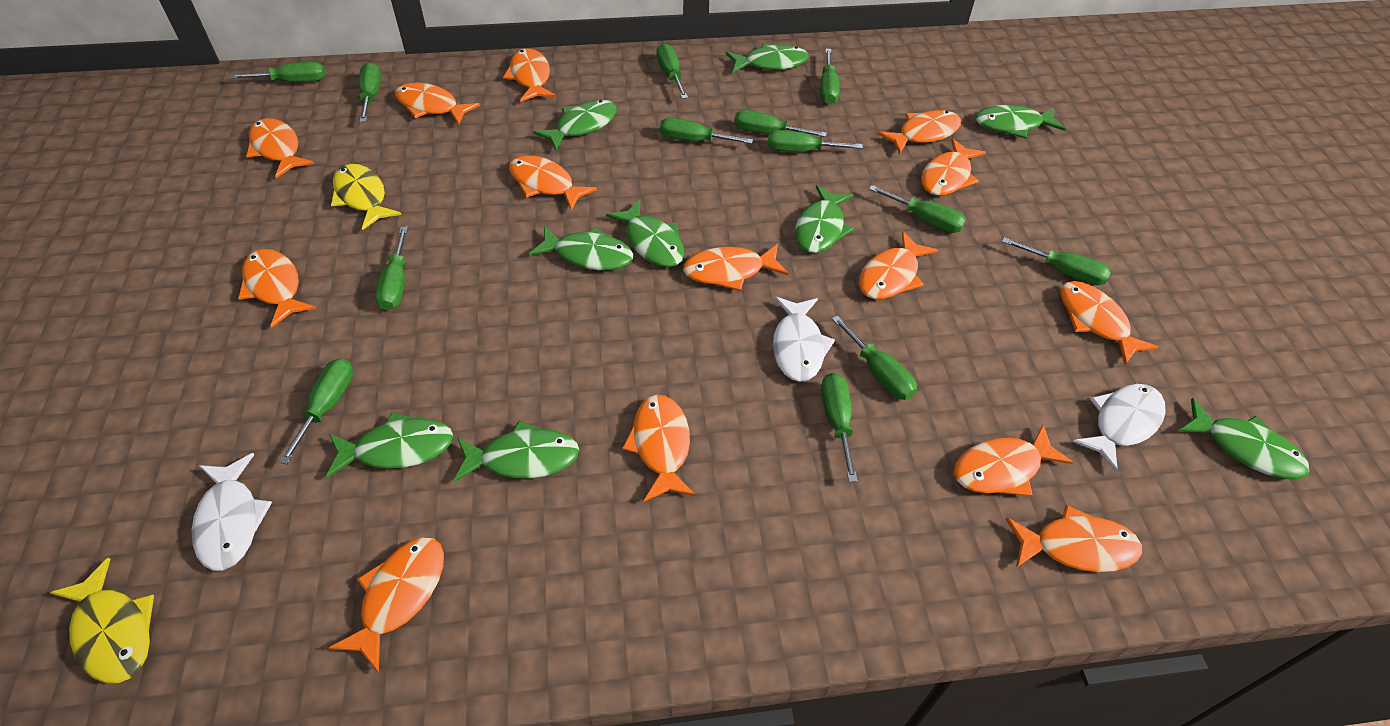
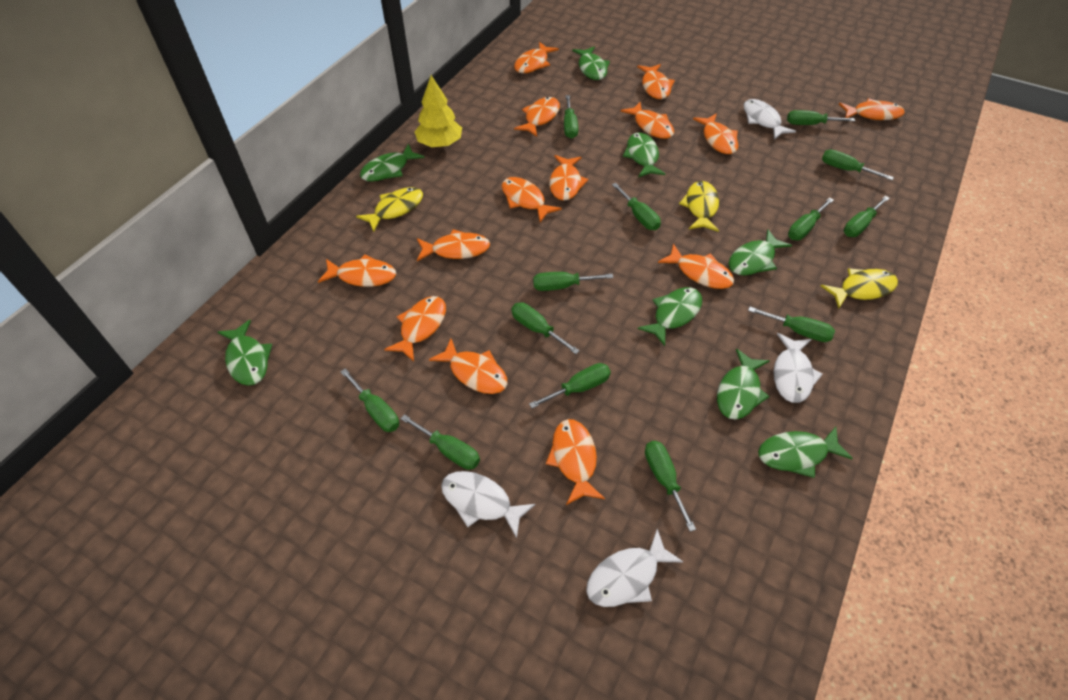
green fish: [326,412,453,478] [453,420,579,482] [529,226,633,270] [533,100,617,151] [606,200,685,267] [726,43,809,73] [795,185,854,253] [975,105,1066,139] [1178,398,1309,479] = 9 -> [218,320,272,386] [360,144,425,181] [572,46,610,80] [623,133,665,178] [638,287,702,346] [717,348,770,420] [729,230,792,276] [758,427,853,478] = 8
white fish: [192,453,272,571] [773,296,835,382] [1072,384,1166,473] = 3 -> [441,471,535,538] [586,529,683,607] [744,99,796,140] [774,333,823,403] = 4
yellow fish: [50,558,154,683] [331,164,401,230] = 2 -> [356,187,423,232] [679,181,719,232] [821,268,898,309] = 3
yellow tree: none = 0 -> [414,75,462,147] = 1

